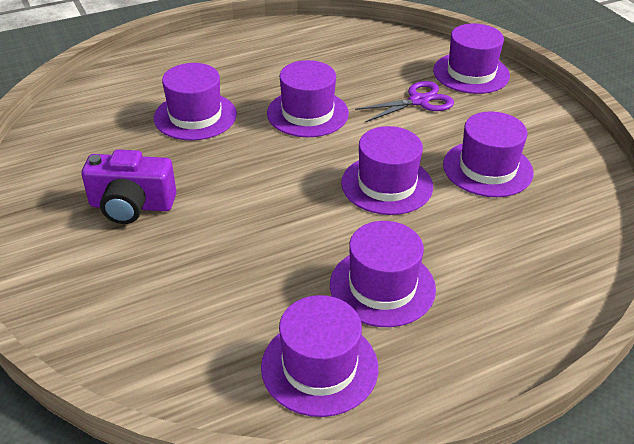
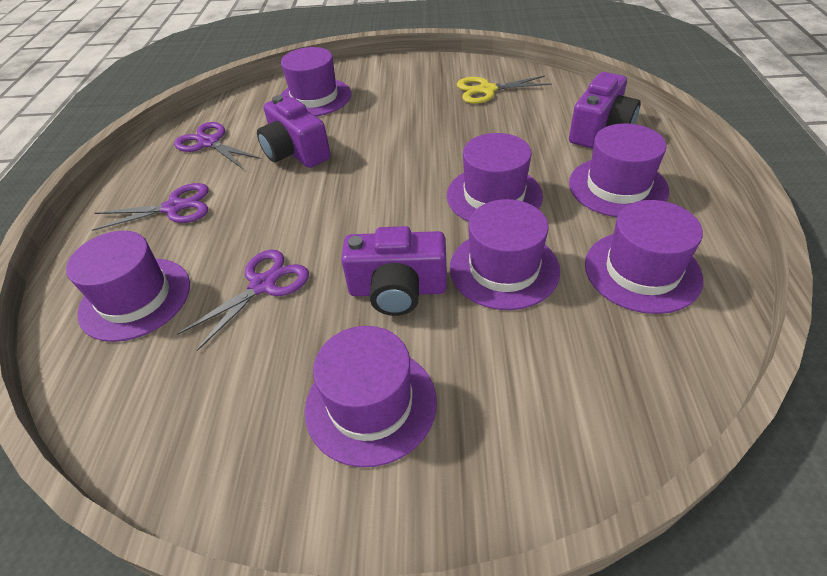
purple camera: [81,149,176,224] = 1 -> [257,95,331,168] [341,226,447,316] [569,72,641,148] = 3
purple scissors: [355,81,454,122] = 1 -> [92,183,208,231] [174,122,261,168] [177,249,309,351] = 3
yellow scissors: none = 0 -> [457,76,552,104] = 1

